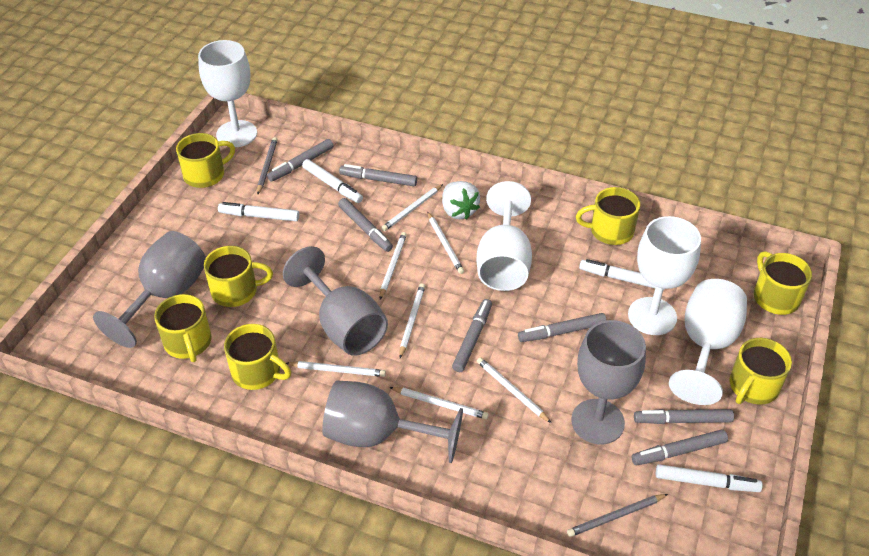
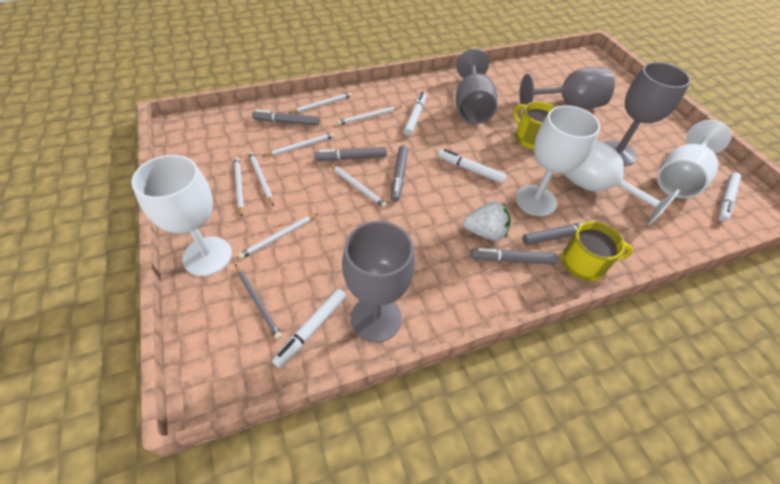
grey marker: [267,139,333,182] [338,198,393,252] [339,164,417,186] [452,299,492,372] [518,313,607,342] [632,429,728,465] [634,409,734,424] = 7 -> [252,110,320,126] [315,147,387,161] [391,145,408,202] [471,248,558,265] [522,220,594,245] = 5
grey pencil: [257,137,278,194] [567,494,668,537] = 2 -> [235,264,282,340] = 1
yellow mug: [154,294,212,362] [176,133,235,188] [204,246,273,307] [224,324,291,390] [576,187,640,245] [729,338,792,405] [754,251,812,315] = 7 -> [513,101,555,149] [561,221,634,281] = 2

